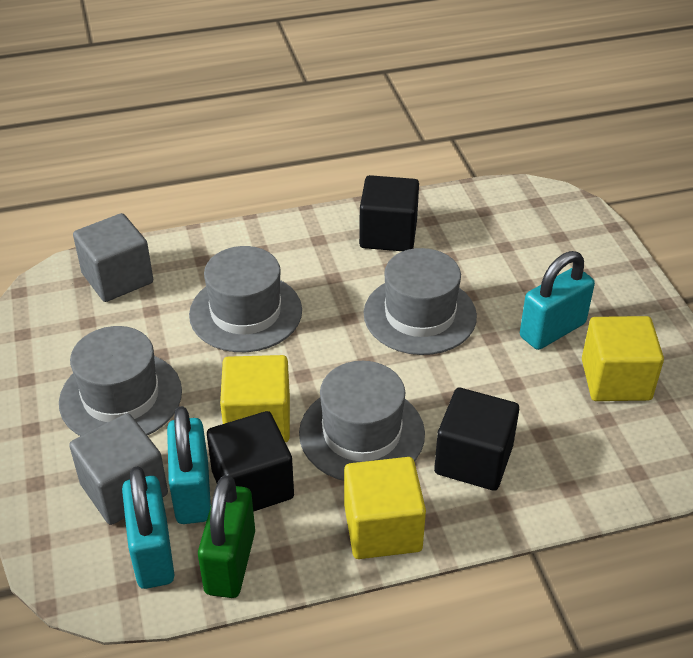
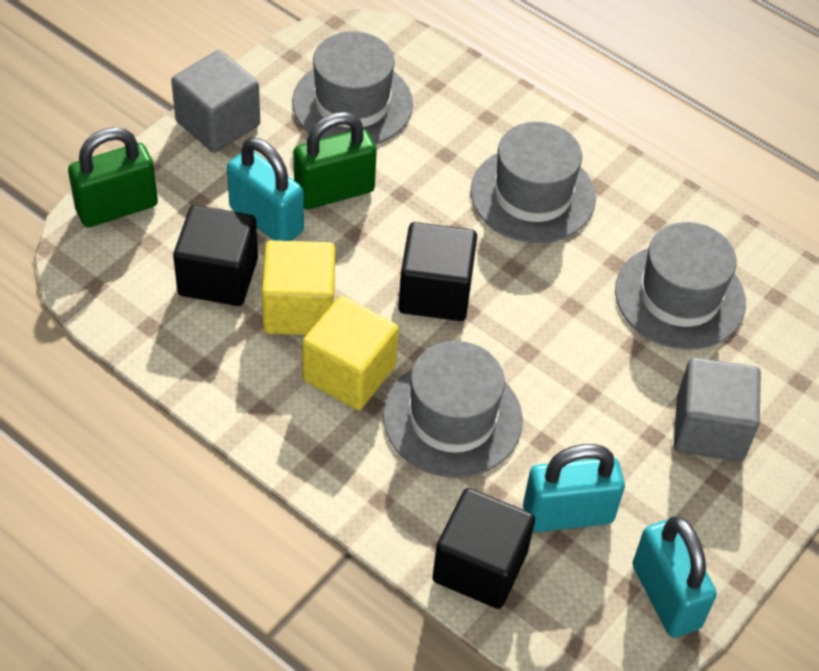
green padlock: [198,475,255,598] = 1 -> [68,127,158,227] [294,112,377,209] = 2
yellow cube: [220,355,290,442] [344,457,426,559] [582,316,664,401] = 3 -> [262,240,335,335] [302,296,399,410] = 2

